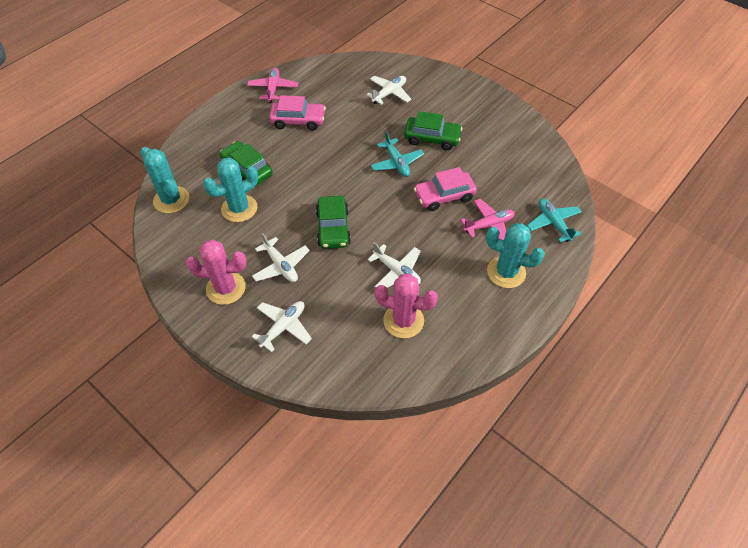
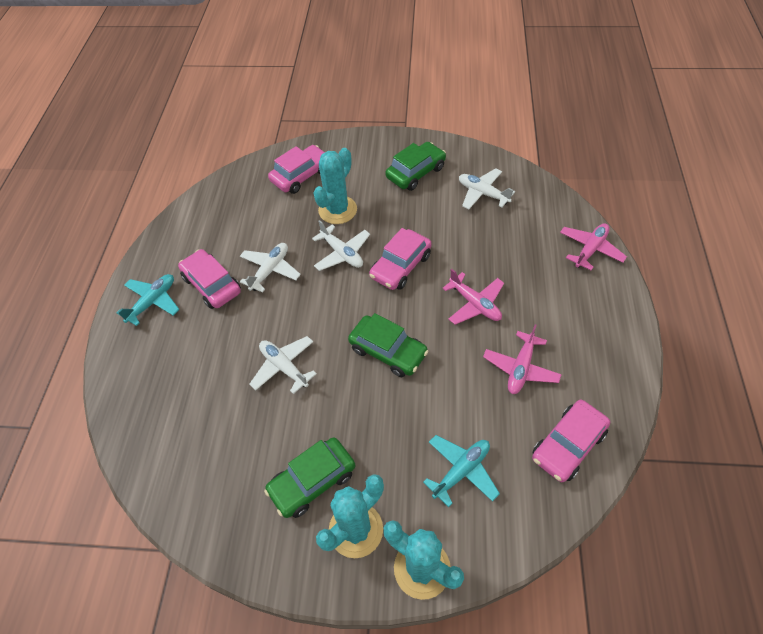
pink cactus: [186,240,247,305] [375,274,438,338] = 2 -> none = 0
pink car: [269,95,326,131] [414,167,477,211] = 2 -> [178,249,241,309] [268,145,325,194] [369,228,432,290] [532,400,610,482] = 4
pink plane: [247,68,298,103] [461,199,515,240] = 2 -> [442,269,504,325] [483,324,562,394] [560,223,627,270] = 3

